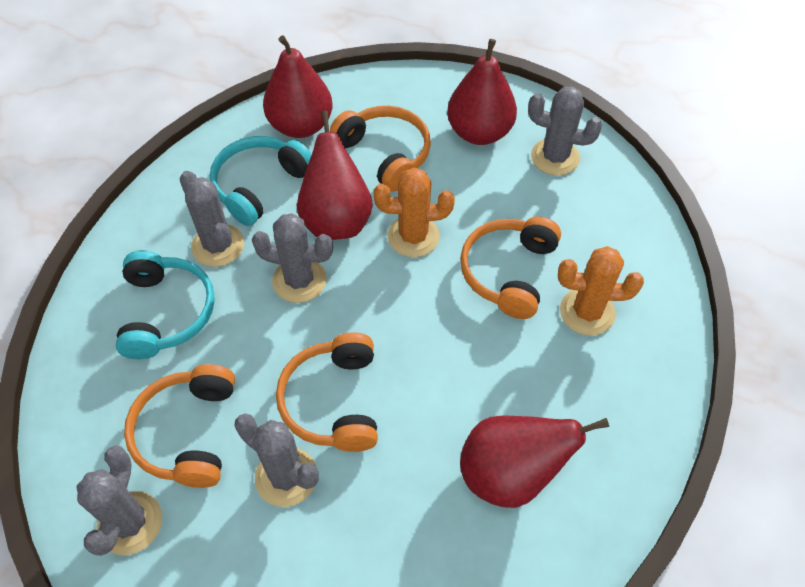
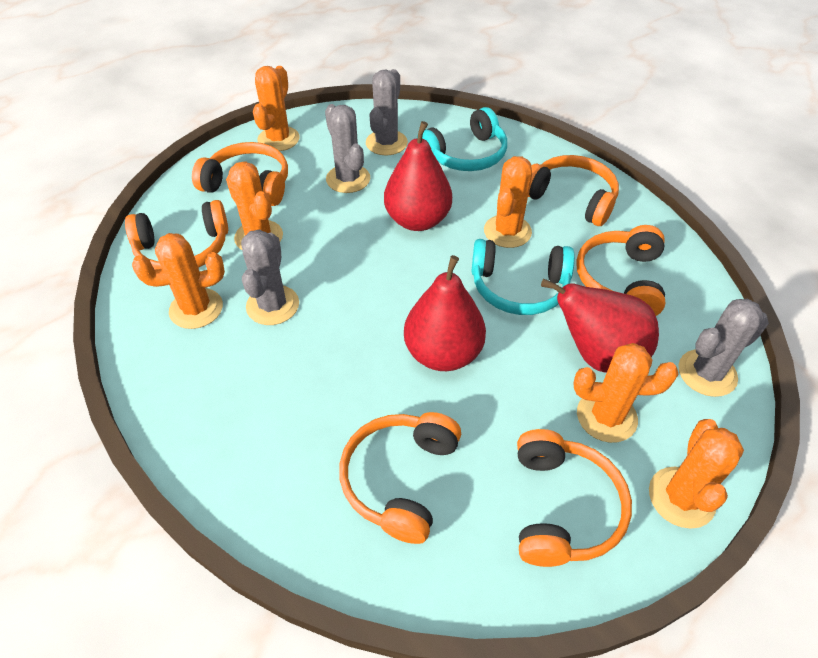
grey cactus: [77,446,162,556] [180,171,244,267] [234,413,319,507] [252,213,333,303] [528,86,602,176] = 5 -> [241,229,299,325] [325,104,370,193] [366,69,408,155] [679,299,769,397] = 4
orange cactus: [373,168,455,257] [558,246,644,336] = 2 -> [132,233,225,329] [226,161,283,250] [253,66,300,151] [484,156,532,248] [573,343,678,443] [649,419,744,529] = 6
orange headphones: [124,364,235,488] [276,332,378,452] [330,106,431,192] [460,217,561,319] = 4 -> [125,200,228,269] [192,142,288,206] [339,412,461,544] [517,429,632,567] [528,155,619,226] [576,225,665,316] = 6
red pear: [263,36,332,138] [297,111,373,240] [447,39,517,145] [460,415,609,508] = 4 -> [384,121,452,231] [404,255,486,371] [541,279,659,373] = 3

